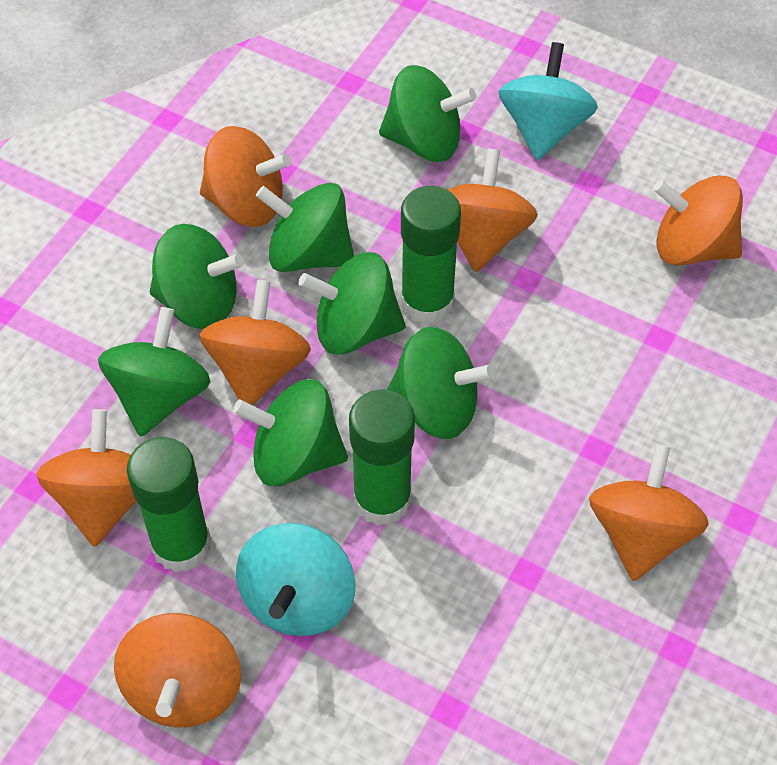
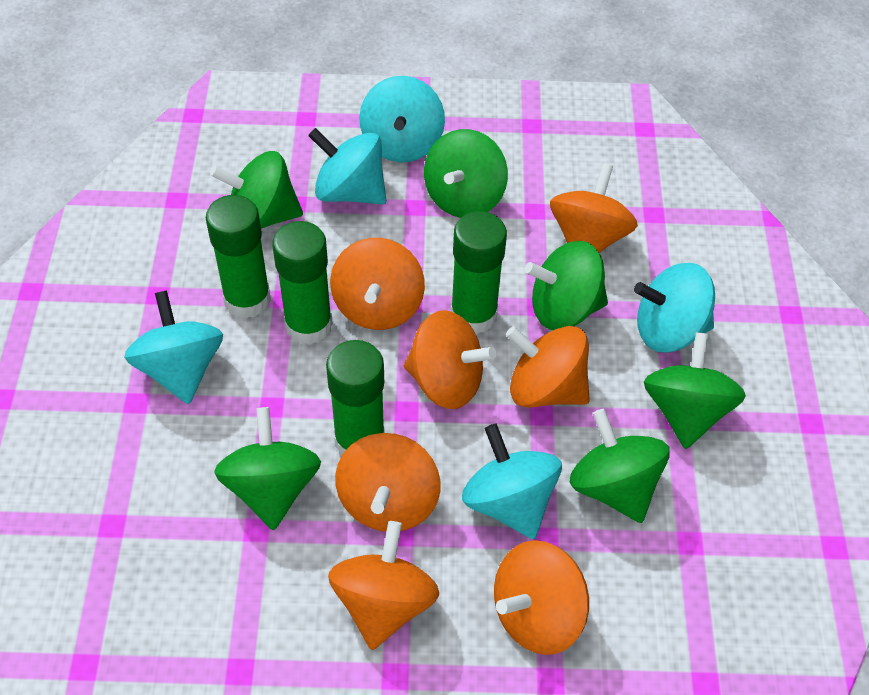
green glue stick: [127,437,211,572] [349,389,415,526] [401,186,461,324] = 3 -> [206,195,271,319] [272,221,333,345] [326,340,384,455] [451,211,507,334] = 4
green spinning top: [98,307,210,437] [150,224,244,329] [233,379,348,486] [256,183,354,272] [299,252,406,355] [379,65,476,162] [387,327,495,439] = 7 -> [210,151,303,229] [214,407,321,530] [424,129,508,218] [525,241,608,330] [570,409,670,523] [644,332,746,449] = 6
turquoise spinning top: [236,523,356,636] [499,42,598,160] = 2 -> [124,290,223,404] [308,128,386,204] [359,76,445,162] [462,424,562,539] [634,263,715,352] = 5

